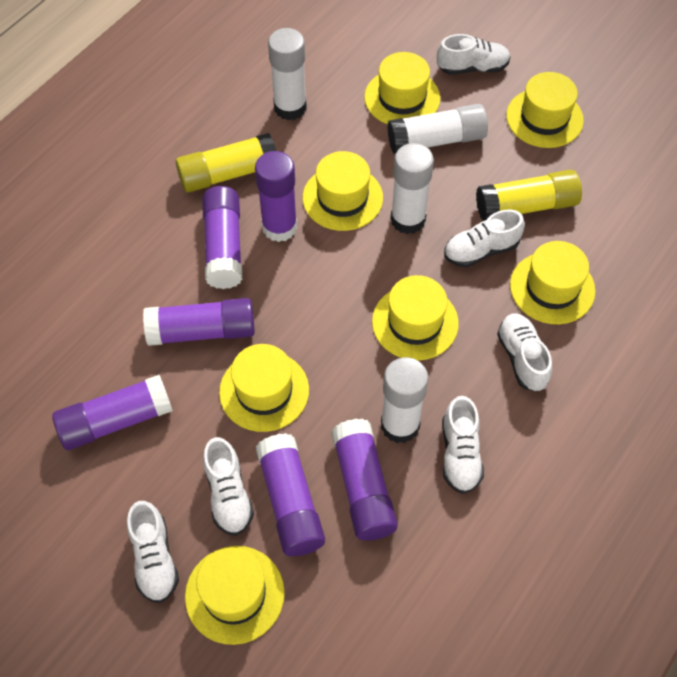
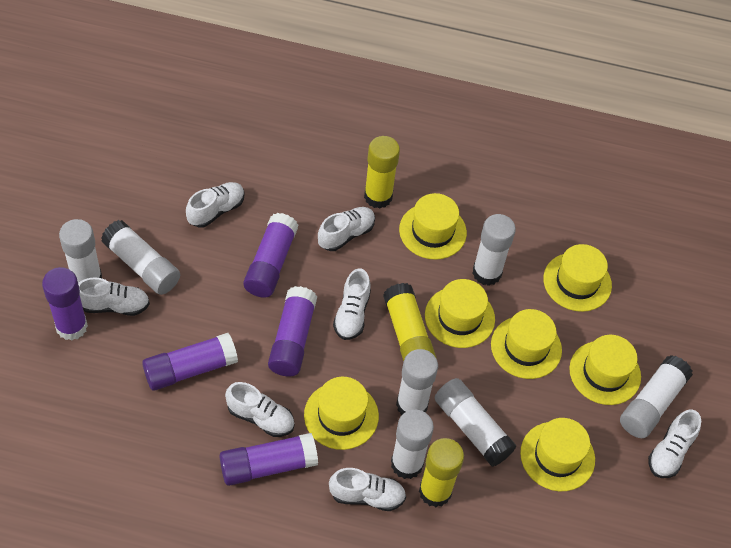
purple glue stick: [52,375,173,450] [143,298,255,346] [202,186,243,289] [255,151,297,242] [256,433,325,556] [331,419,398,541] = 6 -> [42,267,88,341] [142,333,238,391] [219,433,318,486] [243,213,298,298] [268,286,317,377] = 5
white glue stick: [268,28,307,120] [381,357,429,443] [387,104,488,154] [391,143,434,234] = 4 -> [59,219,102,283] [101,220,180,295] [391,410,434,479] [396,349,438,415] [435,378,517,467] [472,214,516,286] [620,355,693,438] = 7
white shoe: [127,501,179,603] [203,437,254,536] [437,34,511,75] [442,396,484,494] [444,209,525,267] [497,313,552,391] = 6 -> [78,278,150,316] [186,182,245,228] [225,382,295,437] [318,207,375,251] [329,468,406,511] [333,269,371,340] [648,409,701,478] = 7
yellow glue stick: [176,133,276,193] [476,170,582,221] = 2 -> [364,136,400,209] [383,283,437,361] [419,438,464,507] = 3

